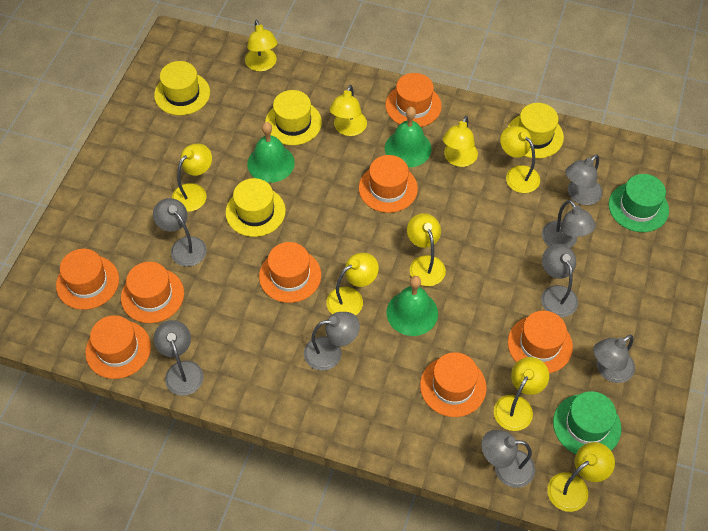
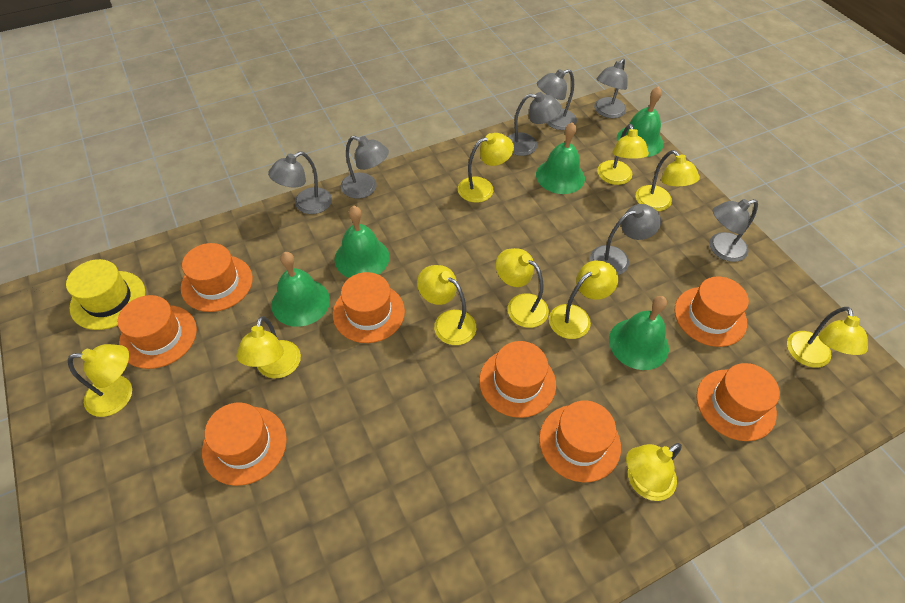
green bell: [247,122,295,183] [385,107,431,167] [387,276,438,336] = 3 -> [271,252,330,327] [334,206,390,278] [536,122,585,194] [609,296,669,370] [617,86,664,157] = 5
green hat: [553,391,621,454] [609,174,669,232] = 2 -> none = 0
grey lamp: [153,198,207,267] [154,320,204,396] [304,312,360,370] [481,430,535,488] [541,244,578,317] [542,200,596,248] [565,154,602,205] [593,335,635,383] = 8 -> [268,152,332,214] [340,136,389,199] [507,92,561,156] [537,69,577,130] [590,204,661,275] [594,59,628,118] [709,199,758,262] = 7
yellow hat: [154,61,210,115] [225,178,286,237] [265,90,322,145] [507,103,564,159] = 4 -> [66,259,145,330] = 1
yellow lamp: [172,144,212,212] [245,20,278,72] [326,253,379,316] [329,85,367,136] [407,213,446,286] [443,116,478,167] [494,357,549,431] [500,126,540,193] [547,442,615,512] = 9 -> [68,344,132,417] [237,316,301,378] [417,265,476,345] [458,133,514,203] [496,248,549,328] [549,260,618,339] [597,124,649,185] [626,443,682,501] [636,150,700,211] [787,307,868,368] = 10

